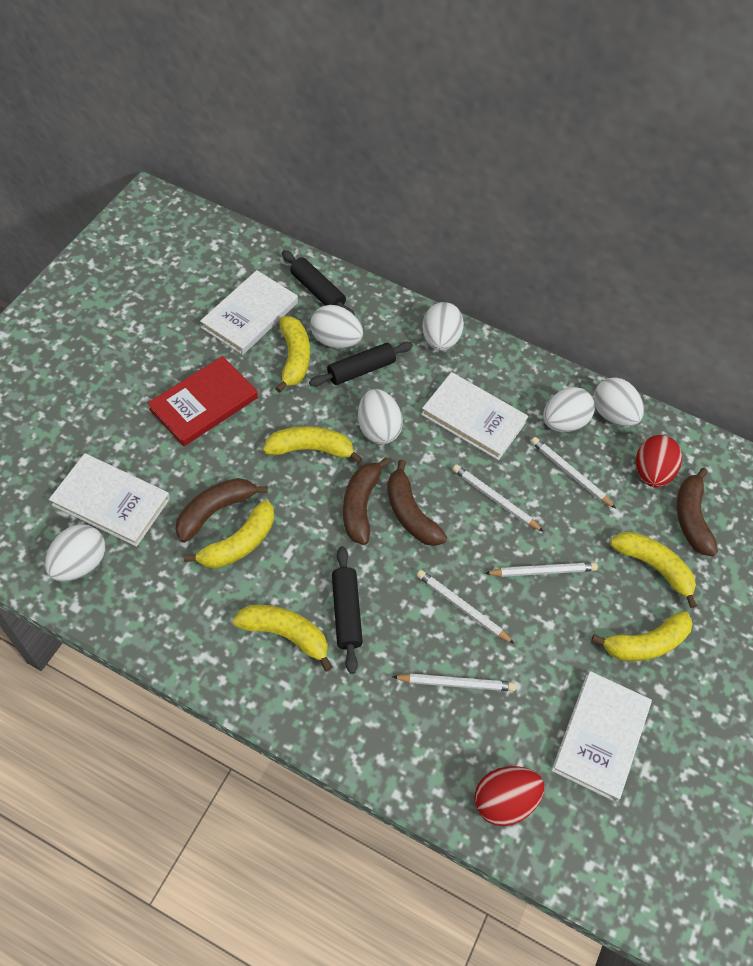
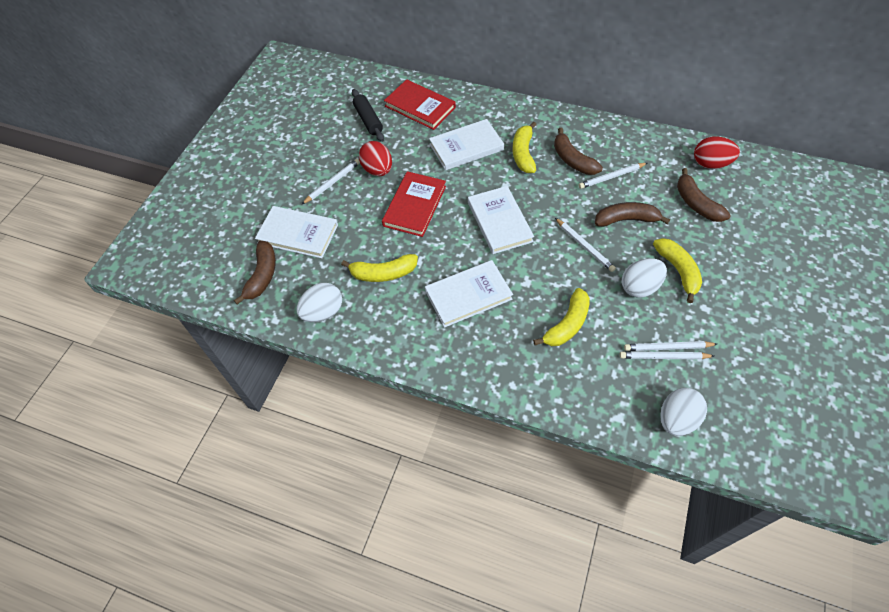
black rolling pin: [282,250,355,315] [309,342,413,387] [332,546,363,674] = 3 -> [352,89,384,142] = 1
red book: [148,356,258,447] = 1 -> [382,171,446,237] [384,79,456,130] = 2
white egg: [45,524,105,581] [310,305,363,348] [358,389,403,444] [422,302,464,351] [543,387,595,432] [593,377,644,426] = 6 -> [297,283,342,322] [622,258,667,298] [660,388,707,436] = 3
yellow banana: [184,500,274,569] [233,605,333,671] [263,426,363,463] [275,316,310,393] [591,611,693,661] [610,532,697,608] = 6 -> [341,254,418,282] [513,122,536,173] [533,288,590,346] [653,238,702,303] = 4

